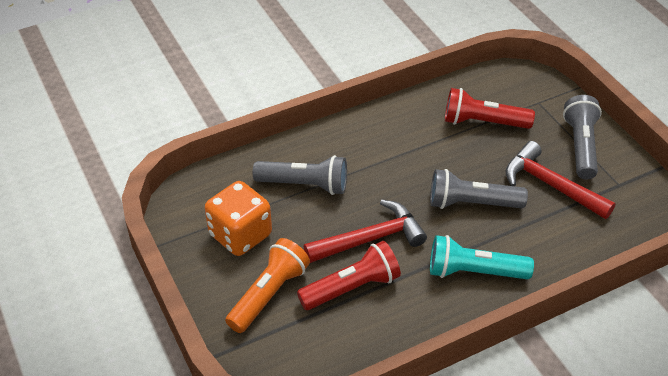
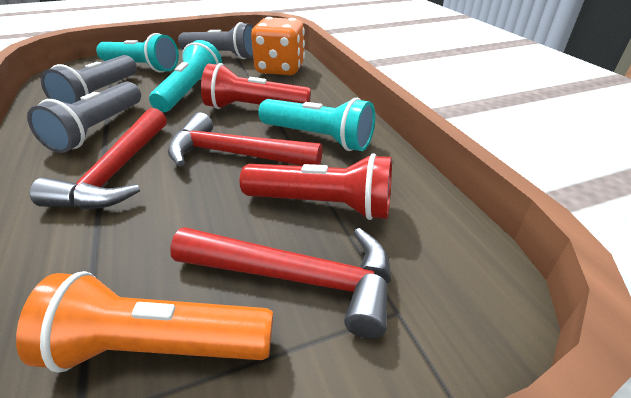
red hammer: [303,199,427,263] [505,141,615,219] = 2 -> [30,108,167,210] [168,112,322,167] [170,227,391,339] = 3
turquoise flashlight: [430,235,534,279] = 1 -> [96,33,179,73] [149,40,222,112] [258,98,375,151] = 3

